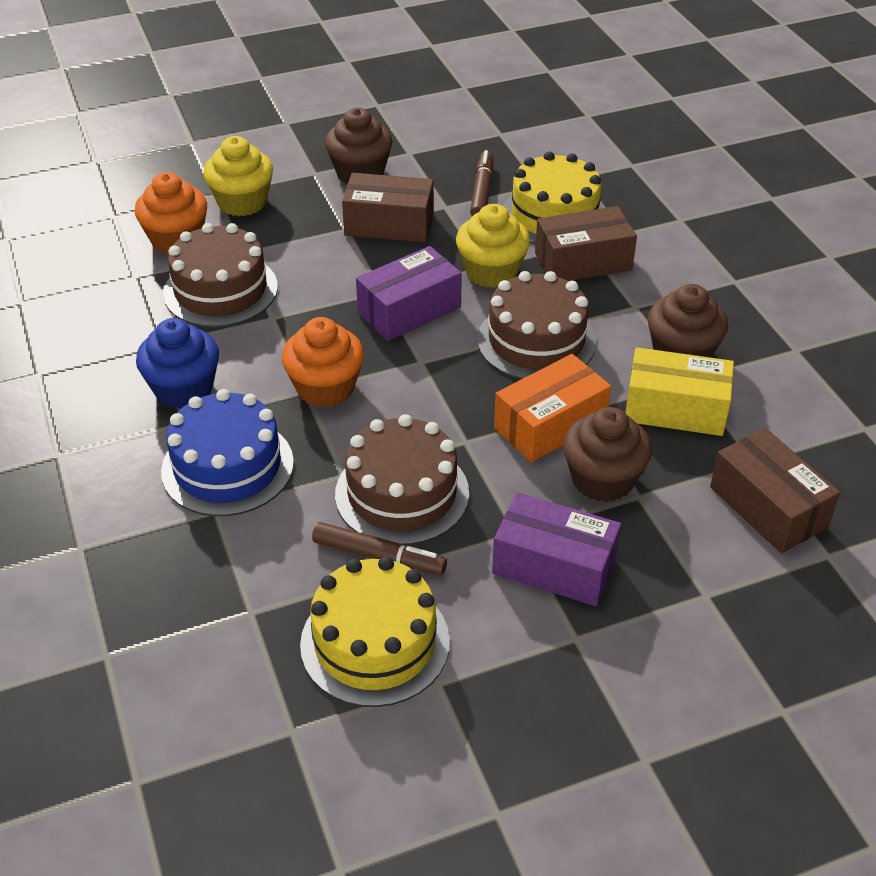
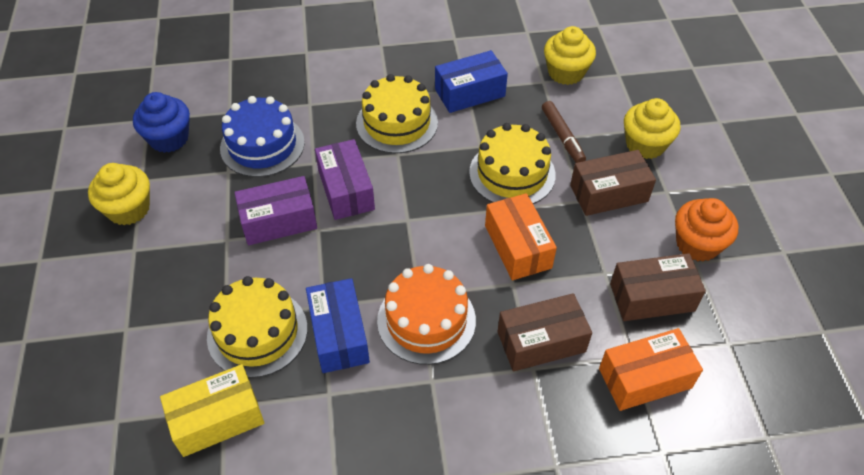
blue box: none = 0 -> [306,278,370,373] [435,50,508,113] = 2
brown cake: [163,223,278,327] [335,414,469,545] [477,271,596,379] = 3 -> none = 0
brown cupcake: [325,108,393,183] [563,407,652,502] [648,284,728,358] = 3 -> none = 0
brown marker: [312,522,447,576] [470,150,493,216] = 2 -> [542,101,586,163] = 1
orange box: [494,354,611,462] = 1 -> [485,193,557,280] [599,328,703,411] = 2
orange cake: none = 0 -> [377,264,476,365] = 1
orange cupcake: [135,172,207,254] [282,317,364,407] = 2 -> [675,198,739,262] = 1
yellow cake: [300,556,450,707] [503,151,606,244] = 2 -> [207,276,308,378] [356,74,438,154] [469,123,556,204] = 3
yellow cupcake: [203,136,273,216] [456,204,530,288] = 2 -> [88,163,150,225] [544,26,596,85] [624,98,681,159] = 3

